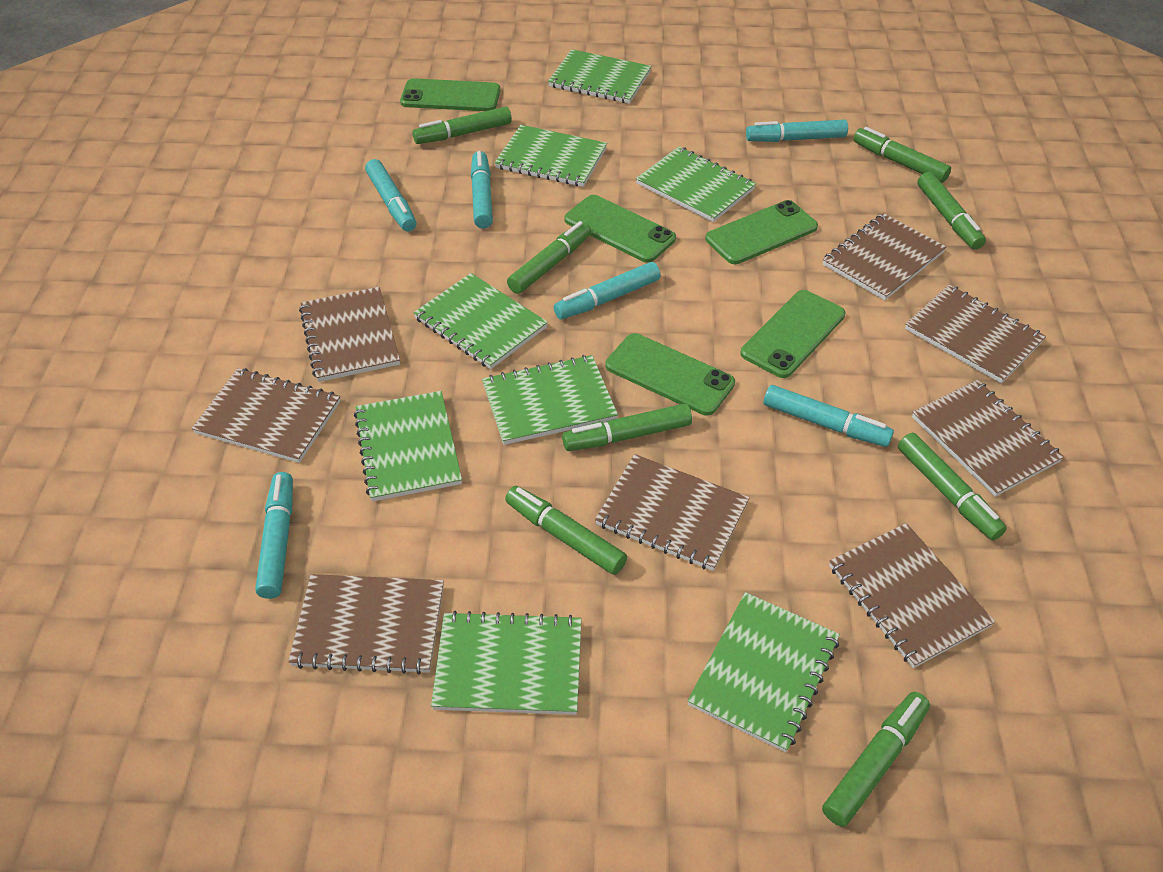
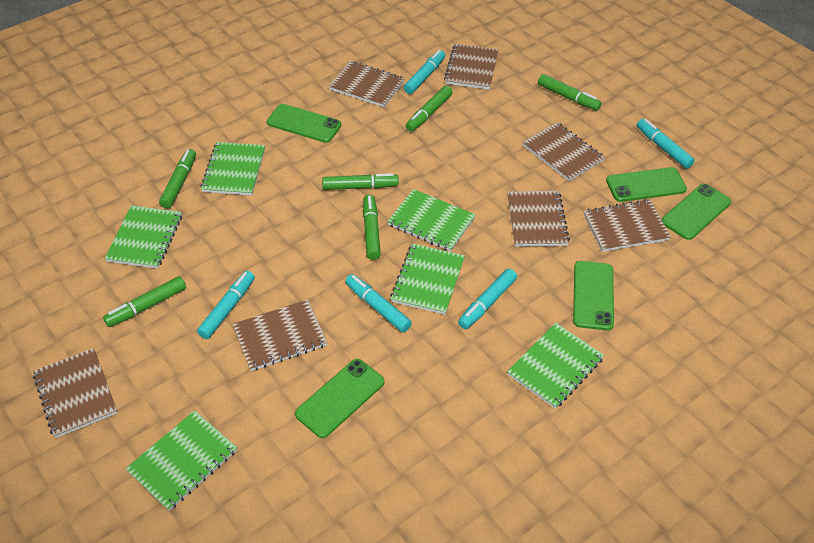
brown notebook: [192,368,340,463] [288,574,444,675] [299,287,400,382] [595,454,749,571] [823,213,946,300] [829,523,995,668] [905,285,1046,383] [912,380,1064,497] = 8 -> [33,348,117,438] [233,300,328,371] [328,61,405,107] [444,44,499,90] [507,191,570,247] [522,122,605,181] [584,199,671,252] = 7
green marker: [412,107,512,144] [505,486,627,575] [507,221,592,294] [562,404,692,451] [822,692,930,827] [853,127,951,183] [898,433,1007,540] [918,172,986,250] = 8 -> [103,276,186,327] [159,149,196,208] [322,173,399,190] [363,195,381,260] [406,86,453,132] [538,74,602,111] = 6
green notebook: [354,391,462,502] [413,273,548,369] [431,611,582,715] [482,355,618,445] [495,125,607,187] [548,49,652,104] [636,147,756,222] [688,592,840,752] = 8 -> [104,205,182,269] [126,410,237,511] [201,142,265,196] [387,189,476,251] [390,244,465,315] [507,323,604,409] = 6
turquoise marker: [255,472,293,599] [365,159,417,232] [471,151,493,229] [554,262,660,319] [746,120,848,142] [763,385,894,447] = 6 -> [197,271,255,339] [345,274,412,332] [404,50,445,94] [458,269,517,329] [637,119,695,169] = 5

